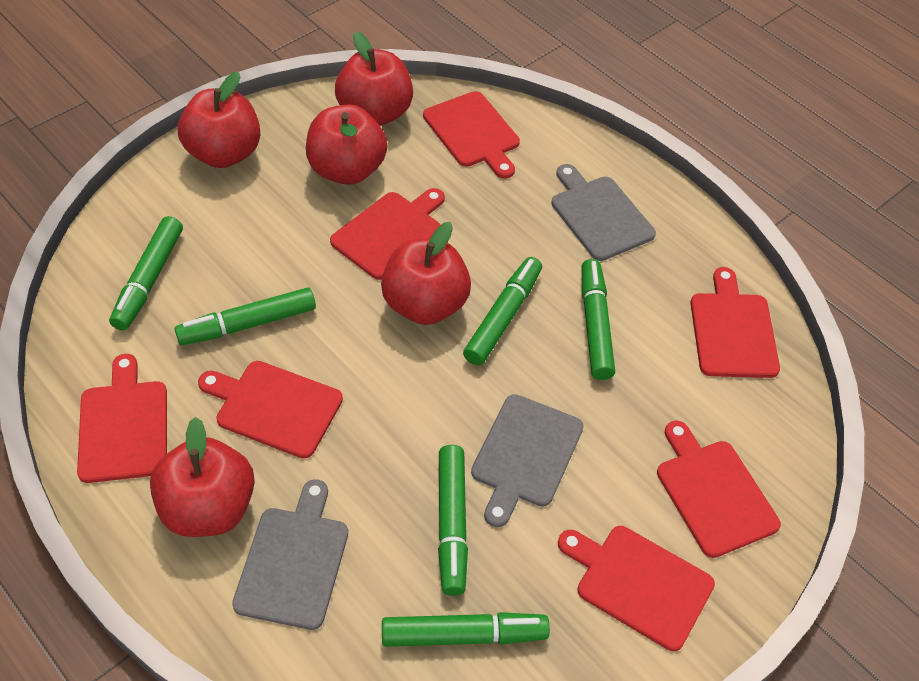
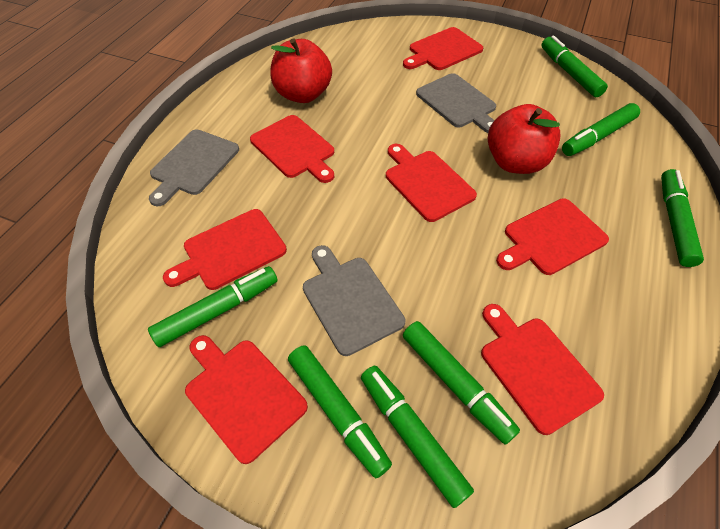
green marker: [109,216,183,331] [175,287,316,345] [382,612,550,647] [438,445,468,596] [463,257,542,366] [582,259,615,380] = 6 -> [148,266,278,347] [288,345,392,478] [361,366,474,508] [403,321,520,445] [541,36,608,97] [562,103,640,156] [661,169,704,267] = 7
red apple: [150,417,255,537] [178,72,260,168] [306,105,387,185] [335,31,413,126] [381,222,471,325] = 5 -> [270,38,332,103] [488,104,560,174] = 2

